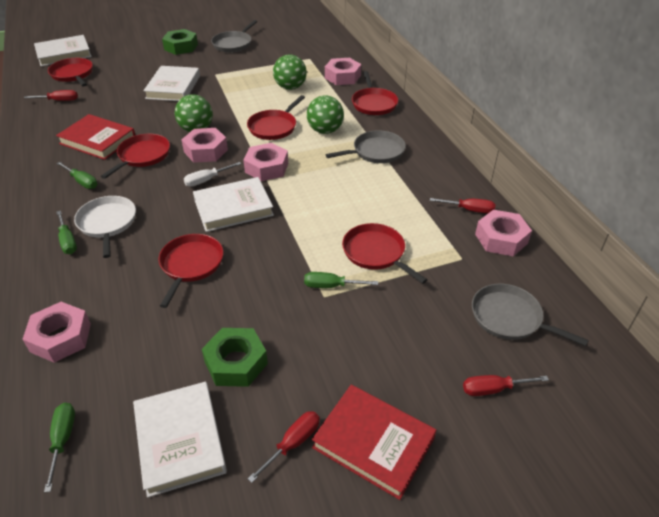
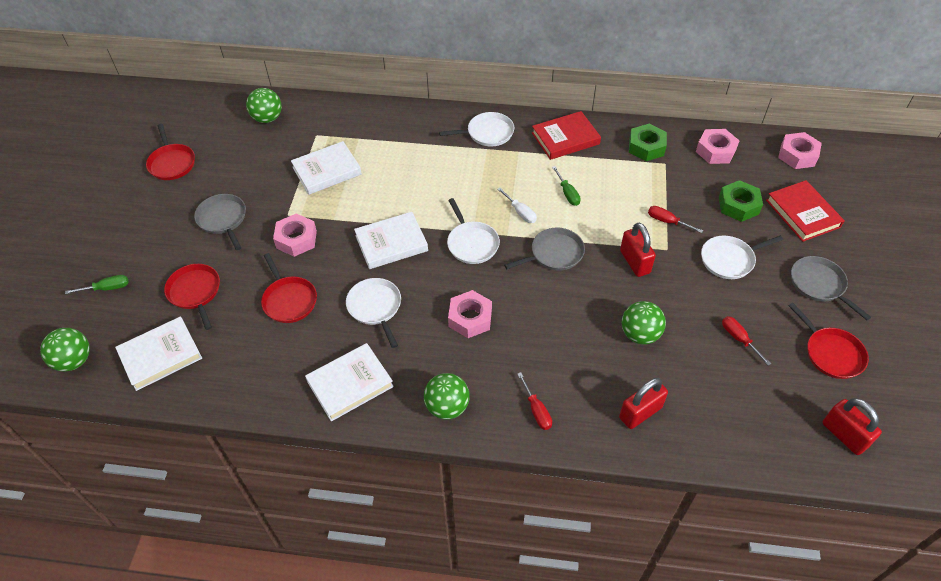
green ball: [175,94,213,132] [273,54,307,90] [307,95,344,134] = 3 -> [40,328,90,372] [246,88,282,123] [424,373,469,420] [622,301,666,344] = 4
green screwdriver: [44,403,75,493] [56,162,97,189] [56,211,77,254] [304,272,378,288] = 4 -> [65,275,129,294] [552,166,581,206] = 2
pink nut: [22,302,91,363] [181,128,228,163] [243,143,288,181] [325,58,361,85] [475,210,532,256] = 5 -> [273,214,317,257] [448,290,492,338] [696,129,739,164] [778,132,822,169] = 4
red padlock: none = 0 -> [619,378,668,429] [620,223,656,277] [822,398,882,455] = 3
red pan: [48,58,93,86] [101,134,170,179] [158,234,224,308] [247,95,305,140] [342,223,427,284] [352,71,398,115] = 6 -> [146,124,195,180] [164,264,220,330] [261,253,317,323] [789,303,869,379] = 4
red screwdriver: [24,90,78,101] [248,411,320,483] [430,198,495,213] [463,375,549,396] = 4 -> [517,372,552,430] [648,206,703,233] [722,316,771,366] = 3
white pan: [74,196,136,258] = 1 -> [346,278,401,348] [439,112,514,146] [447,198,500,264] [701,236,783,279] = 4

